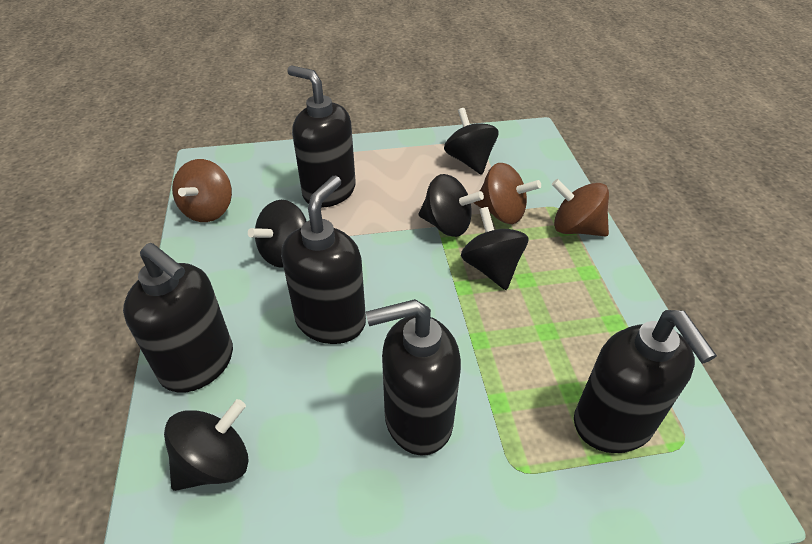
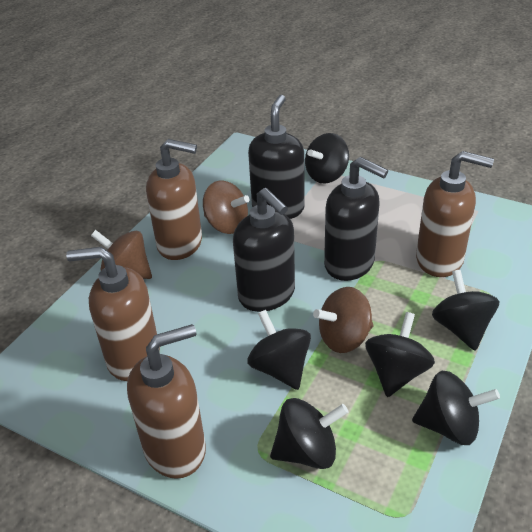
black soap dispenser: [123,243,233,393] [281,176,366,344] [287,66,356,207] [366,299,461,456] [574,310,717,453] = 5 -> [233,188,295,312] [248,95,305,219] [324,157,388,281] = 3
black spinning top: [164,399,249,491] [248,200,307,268] [418,174,484,237] [444,108,498,175] [461,207,529,290] = 5 -> [247,310,311,390] [270,398,348,469] [305,133,349,183] [365,312,435,397] [412,371,500,445] [432,270,499,351] = 6
brown soap dispenser: none = 0 -> [66,247,160,381] [127,324,206,479] [146,139,202,260] [416,151,494,277] = 4

